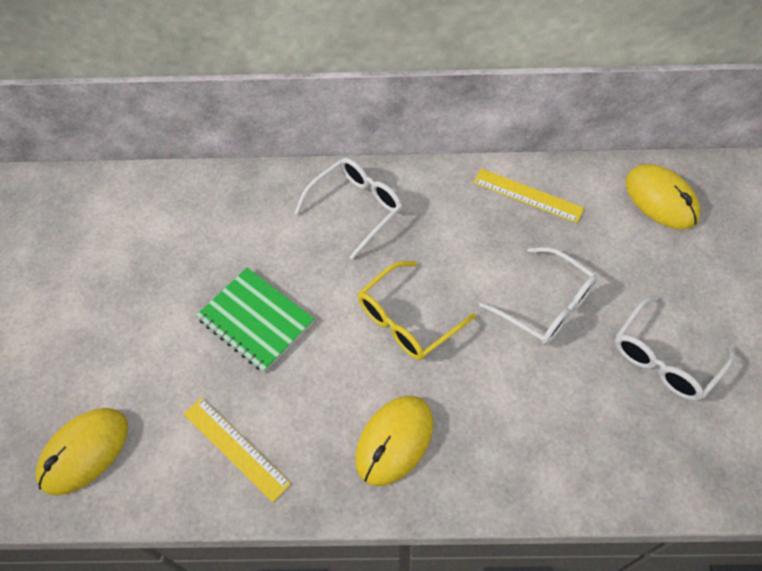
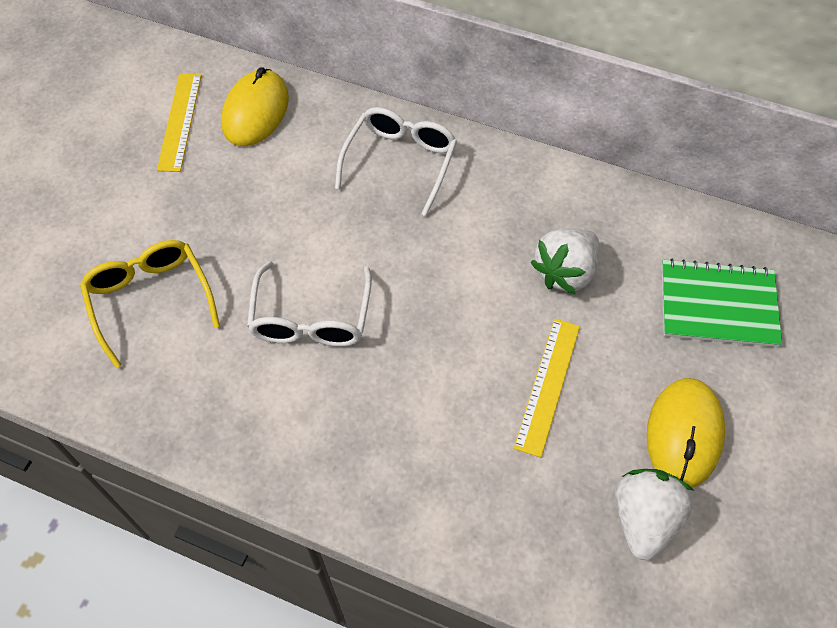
white glasses: [294,158,402,260] [479,247,597,345] [615,295,735,401] = 3 -> [247,261,372,347] [335,107,457,216] = 2
white strawberry: none = 0 -> [530,228,599,295] [615,469,694,560] = 2
yellow mouse: [36,408,128,496] [355,396,433,486] [626,164,701,229] = 3 -> [221,67,289,146] [647,378,725,488] = 2

